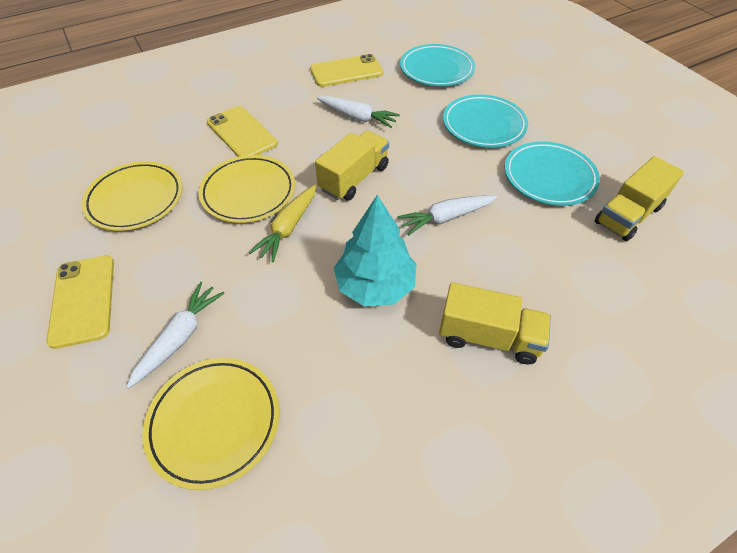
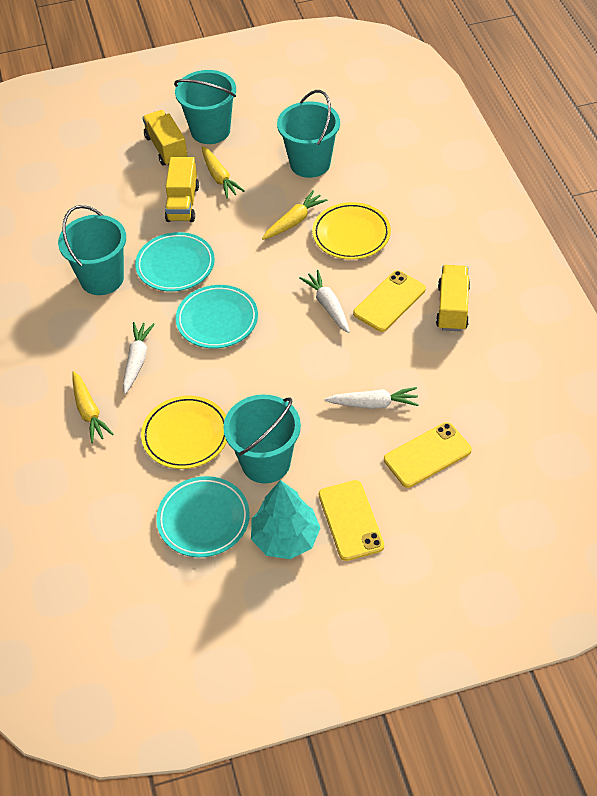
turquoise bucket: none = 0 -> [58,205,126,295] [174,70,236,144] [223,394,301,484] [277,90,340,178] = 4
yellow carrot: [249,185,316,262] = 1 -> [72,371,114,443] [202,146,245,198] [262,190,328,240] = 3
yellow plate: [82,161,183,231] [143,358,279,490] [199,155,295,223] = 3 -> [141,396,227,469] [312,202,391,260] = 2

